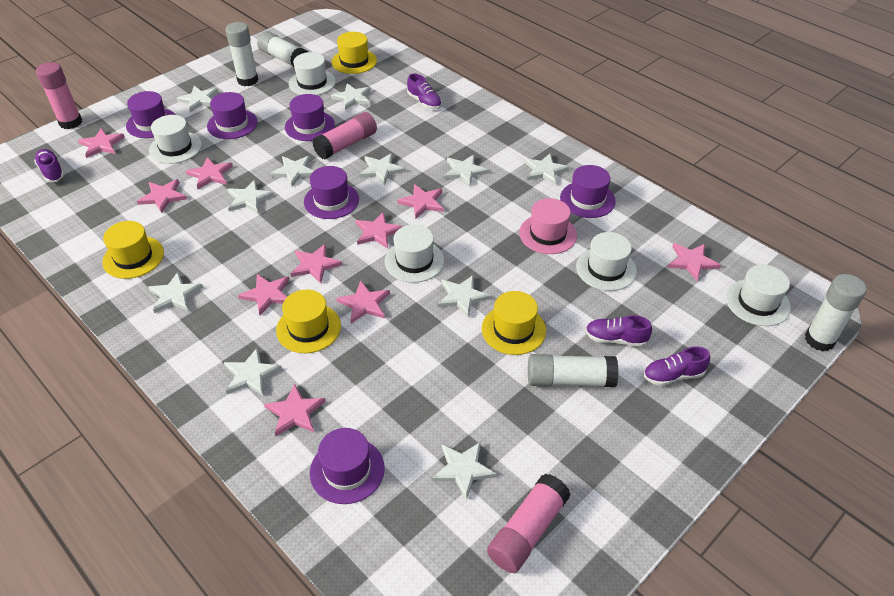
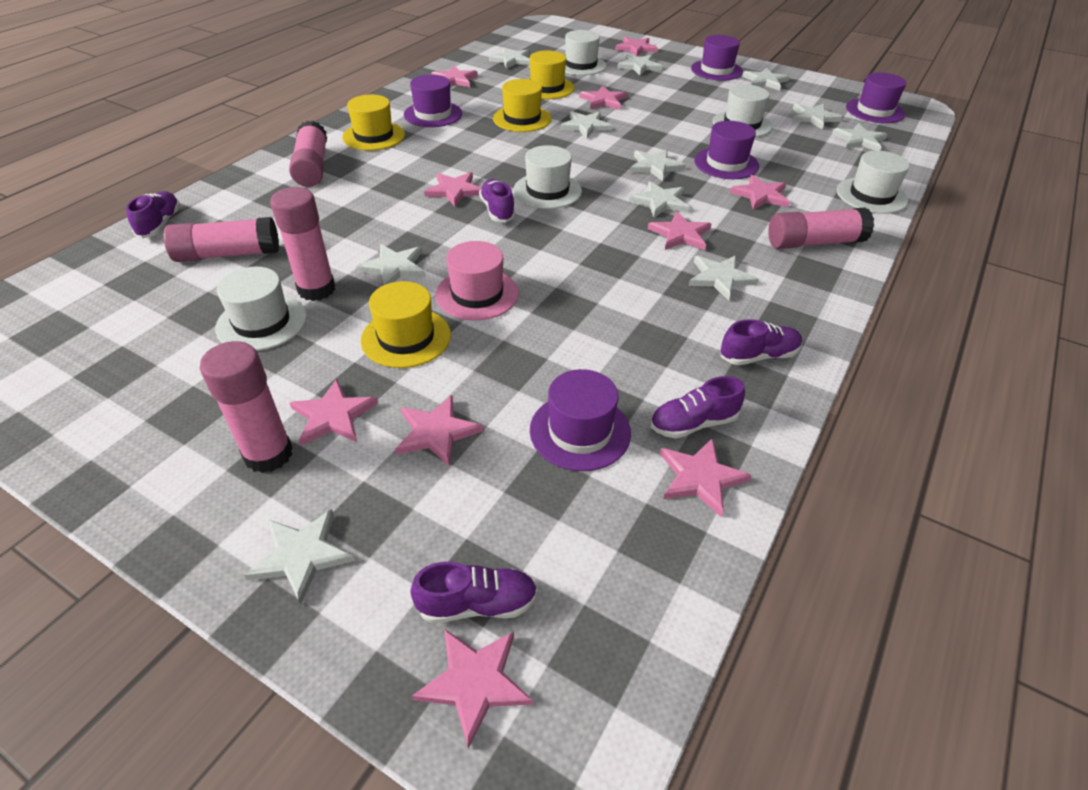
pink glue stick: [36,62,82,129] [312,112,377,159] [487,474,571,573] = 3 -> [164,217,279,262] [200,341,293,473] [270,187,335,301] [289,121,327,187] [768,207,874,249] = 5
purple hat: [126,91,175,138] [207,92,258,139] [285,94,335,141] [304,166,359,219] [310,428,385,504] [560,165,616,218] = 6 -> [404,75,462,127] [530,369,631,471] [691,35,743,81] [694,121,759,179] [846,73,906,123] = 5
purple shoe: [34,149,64,182] [407,74,442,109] [585,315,652,347] [643,346,710,386] = 4 -> [126,191,181,238] [410,562,537,623] [479,179,515,222] [650,376,745,438] [721,319,802,365] = 5
white glue stick: [225,22,258,86] [257,31,308,67] [528,354,619,387] [805,274,867,351] = 4 -> none = 0

